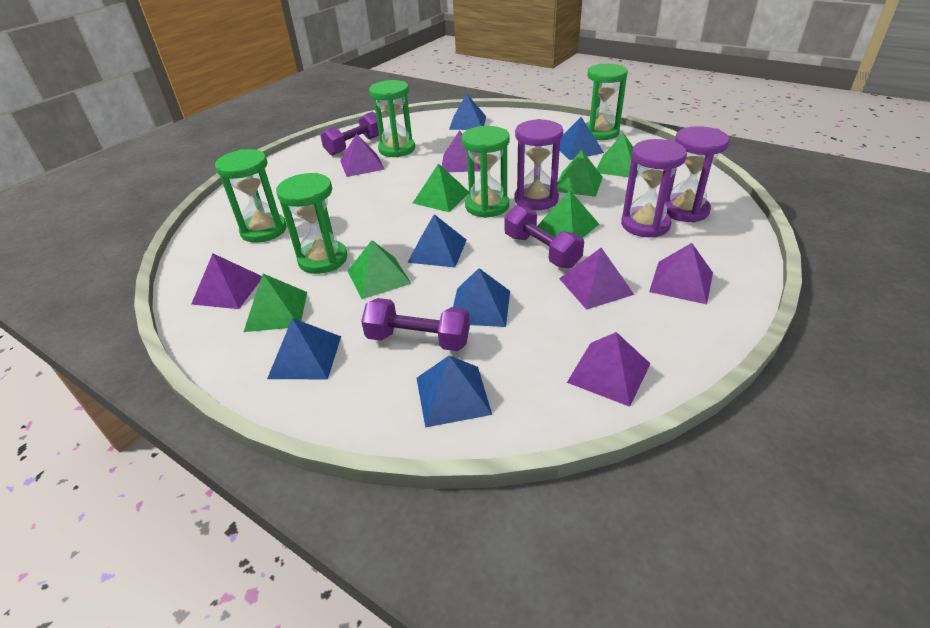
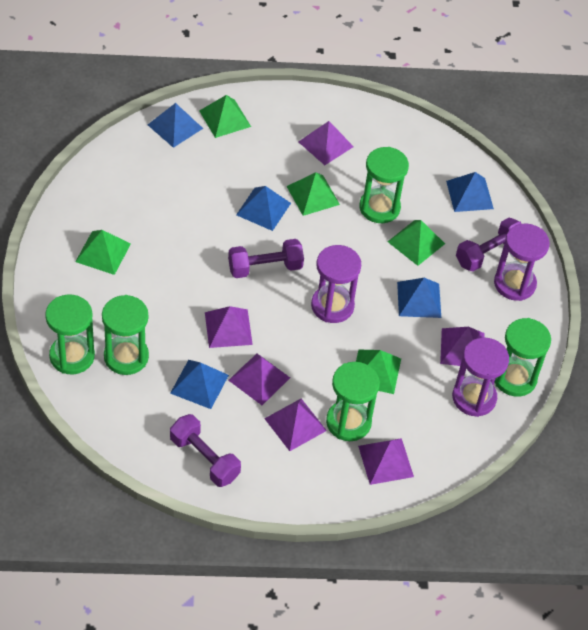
blue pyramid: [267,318,341,379] [407,214,467,267] [417,355,492,428] [449,93,486,130] [453,268,510,327] [560,117,604,160] = 6 -> [148,103,203,148] [170,360,229,409] [236,186,291,231] [397,278,441,318] [446,172,494,212] = 5
green pyramid: [244,274,307,332] [347,240,412,299] [413,163,469,212] [537,191,599,238] [557,150,603,197] [597,133,638,177] = 6 -> [75,230,131,275] [199,95,251,138] [286,172,340,216] [356,350,401,394] [387,220,445,266] = 5

